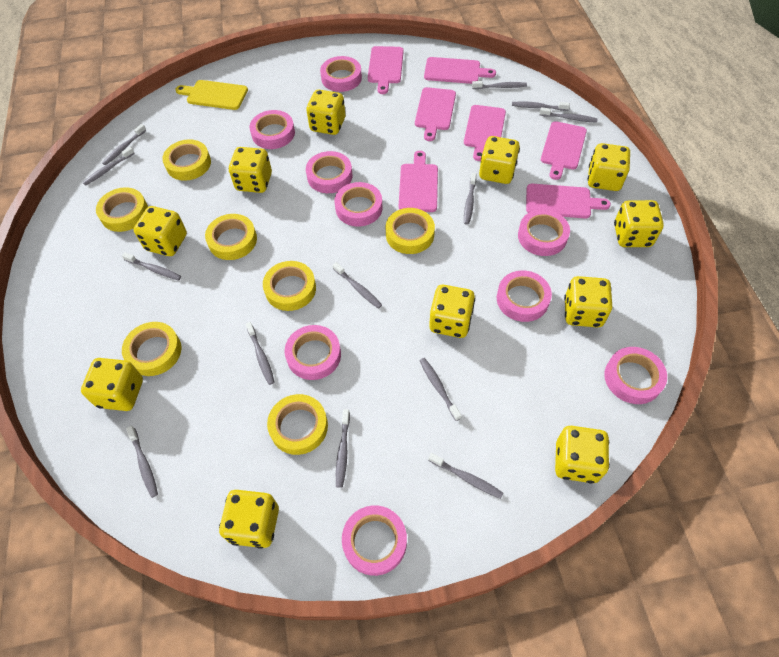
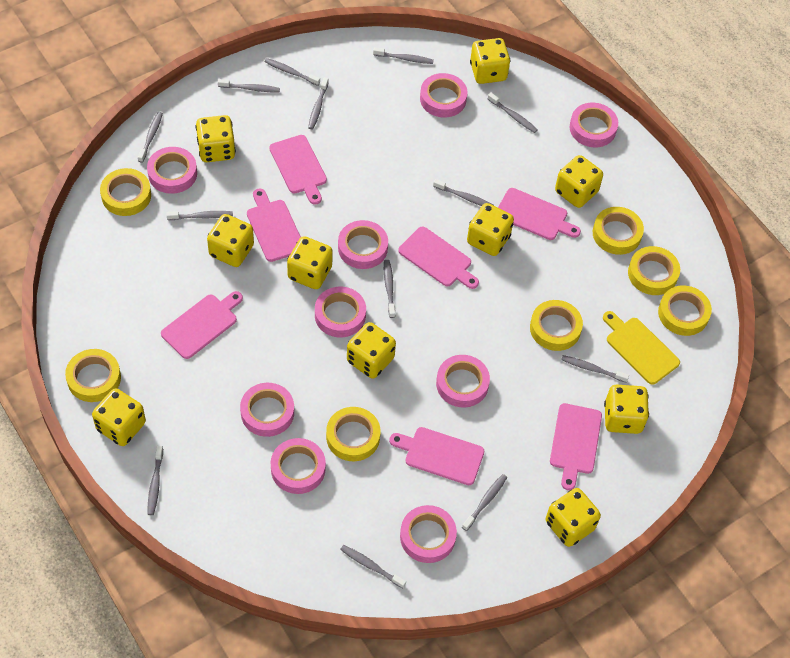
yellow dice: [81,358,143,411] [134,206,187,256] [219,490,279,549] [229,147,272,193] [306,90,345,135] [429,285,475,338] [479,136,520,184] [555,426,610,484] [564,276,612,328] [588,143,630,191] [614,200,664,247] = 11 -> [92,388,146,446] [196,115,236,162] [207,214,254,267] [287,236,333,289] [347,322,396,379] [467,203,514,256] [470,38,510,84] [546,488,601,547] [555,155,603,208] [604,384,649,434] = 10

